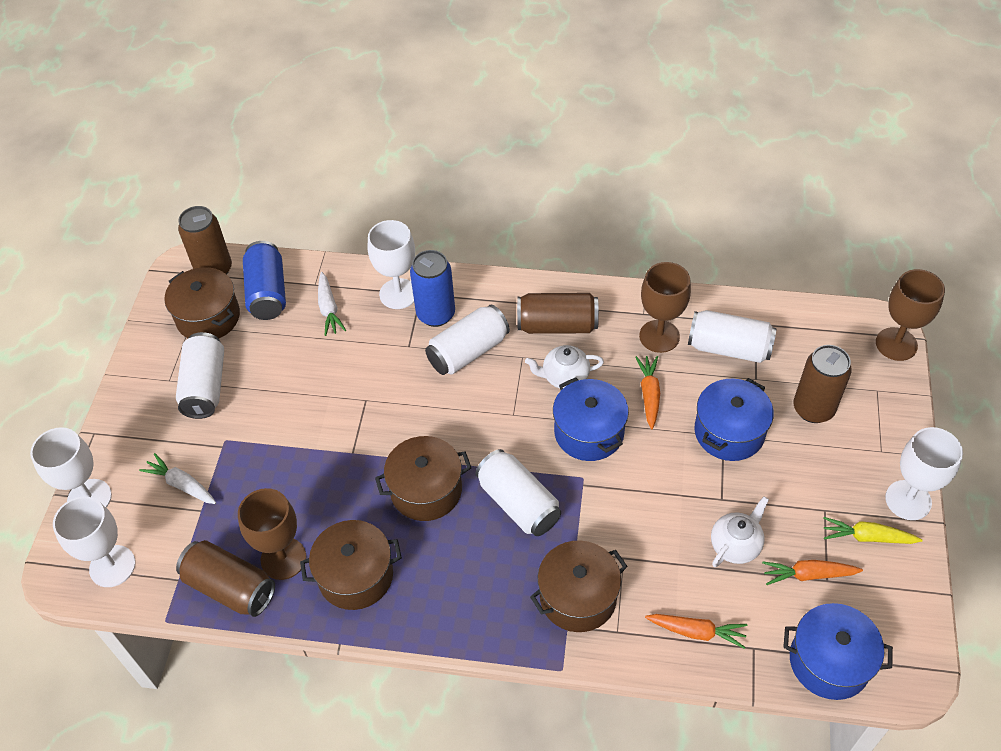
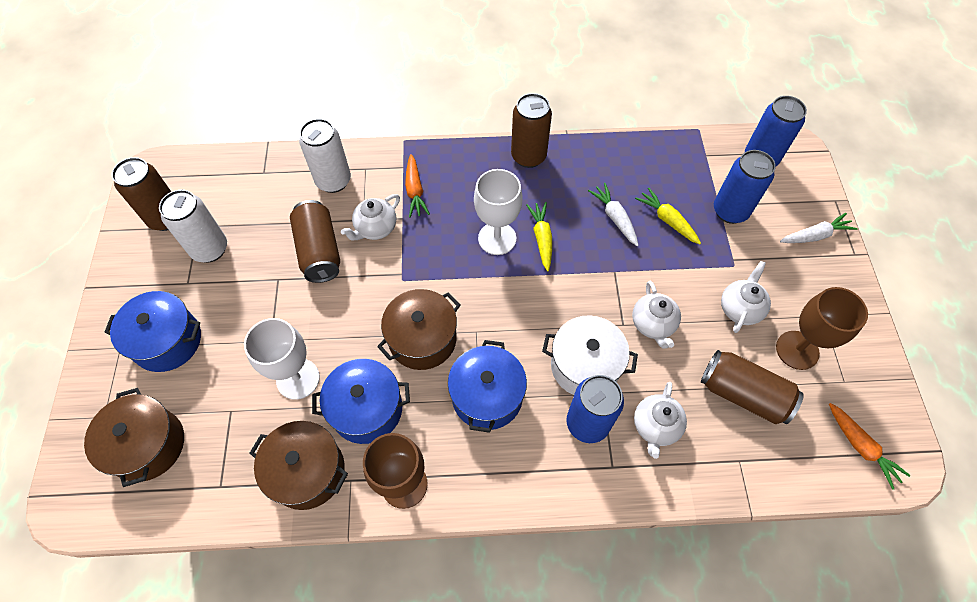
blue can: [243,241,286,320] [410,250,455,327] = 2 -> [566,375,624,443] [714,150,776,224] [745,96,807,166] = 3
brown goblet: [238,488,306,580] [639,262,691,353] [876,269,945,361] = 3 -> [363,433,428,509] [776,287,868,370] = 2
brown pot: [164,267,240,339] [300,520,402,610] [375,436,471,521] [530,541,628,632] = 4 -> [84,388,184,487] [250,421,348,510] [377,289,460,370] = 3
orange carrot: [635,356,660,429] [645,614,747,649] [762,560,863,585] = 3 -> [405,154,430,218] [829,403,911,490] = 2
white can: [176,332,224,419] [425,305,510,375] [476,449,561,536] [688,310,777,363] = 4 -> [159,190,227,263] [299,118,351,193] = 2
white goblet: [30,427,112,508] [53,496,136,587] [368,220,415,309] [885,427,963,520] = 4 -> [244,318,320,400] [474,169,523,255] = 2
white pot: none = 0 -> [542,316,638,395] = 1
white teapot: [525,345,604,388] [711,496,769,567] = 2 -> [341,194,400,240] [632,281,681,349] [634,382,687,459] [721,261,771,333] = 4
yellow carrot: [823,517,923,544] = 1 -> [526,202,552,272] [635,188,701,244] = 2

